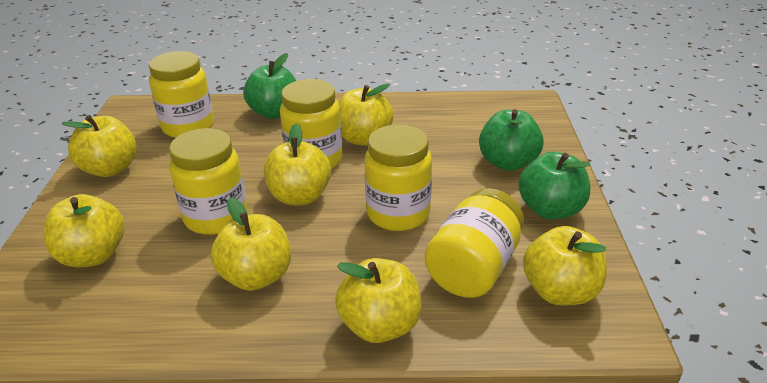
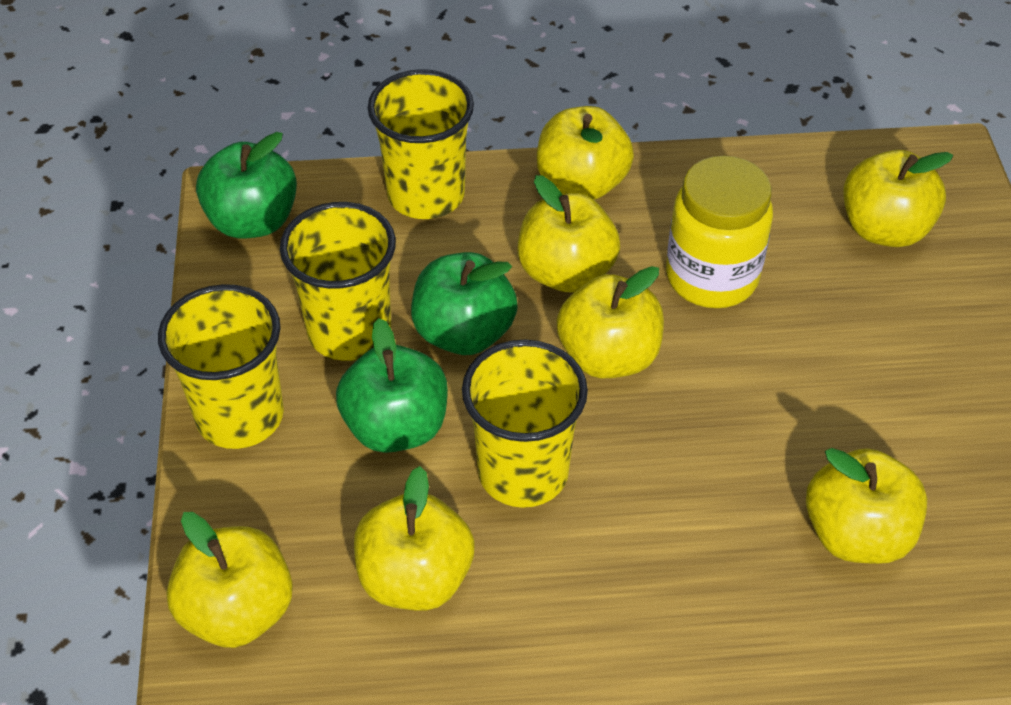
yellow cup: none = 0 -> [158,284,284,449] [280,202,396,361] [368,69,474,219] [462,340,588,508] = 4
yellow jar: [149,51,214,138] [169,128,247,235] [280,79,343,169] [364,124,432,231] [425,188,524,298] = 5 -> [666,156,773,308] = 1

